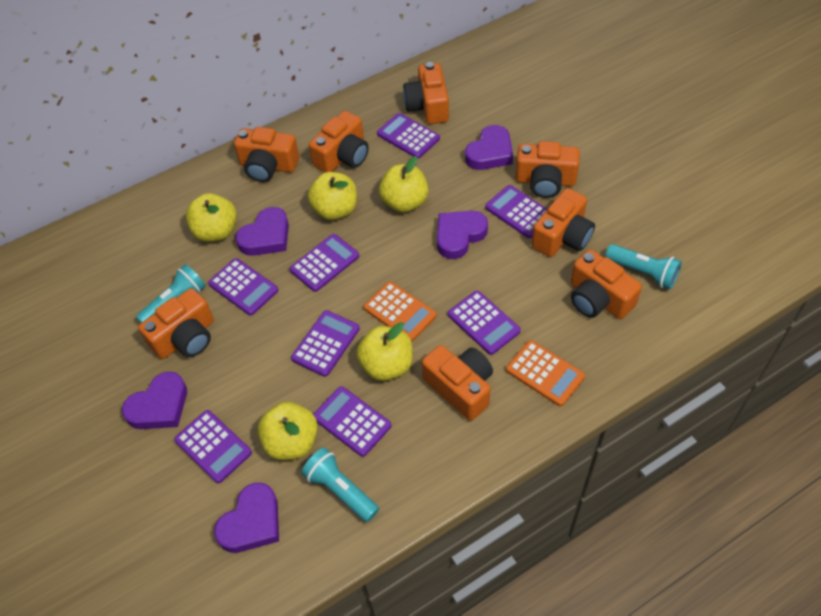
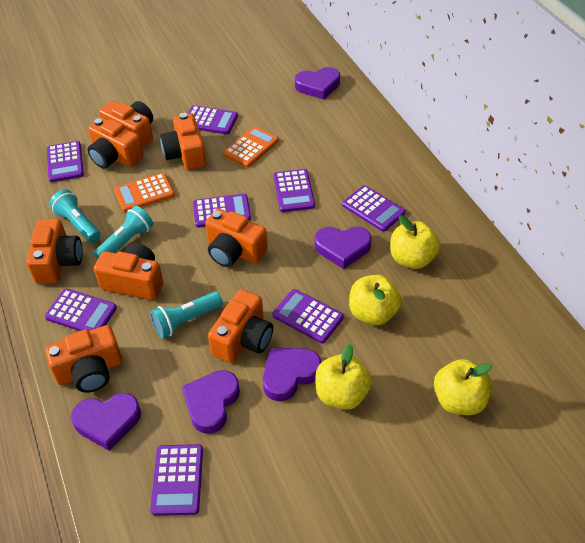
yellow apple: [186,193,237,242] [258,401,318,460] [308,172,357,220] [356,322,413,381] [379,156,429,213] = 5 -> [315,344,372,410] [349,275,402,325] [390,215,440,269] [434,359,492,415] = 4

